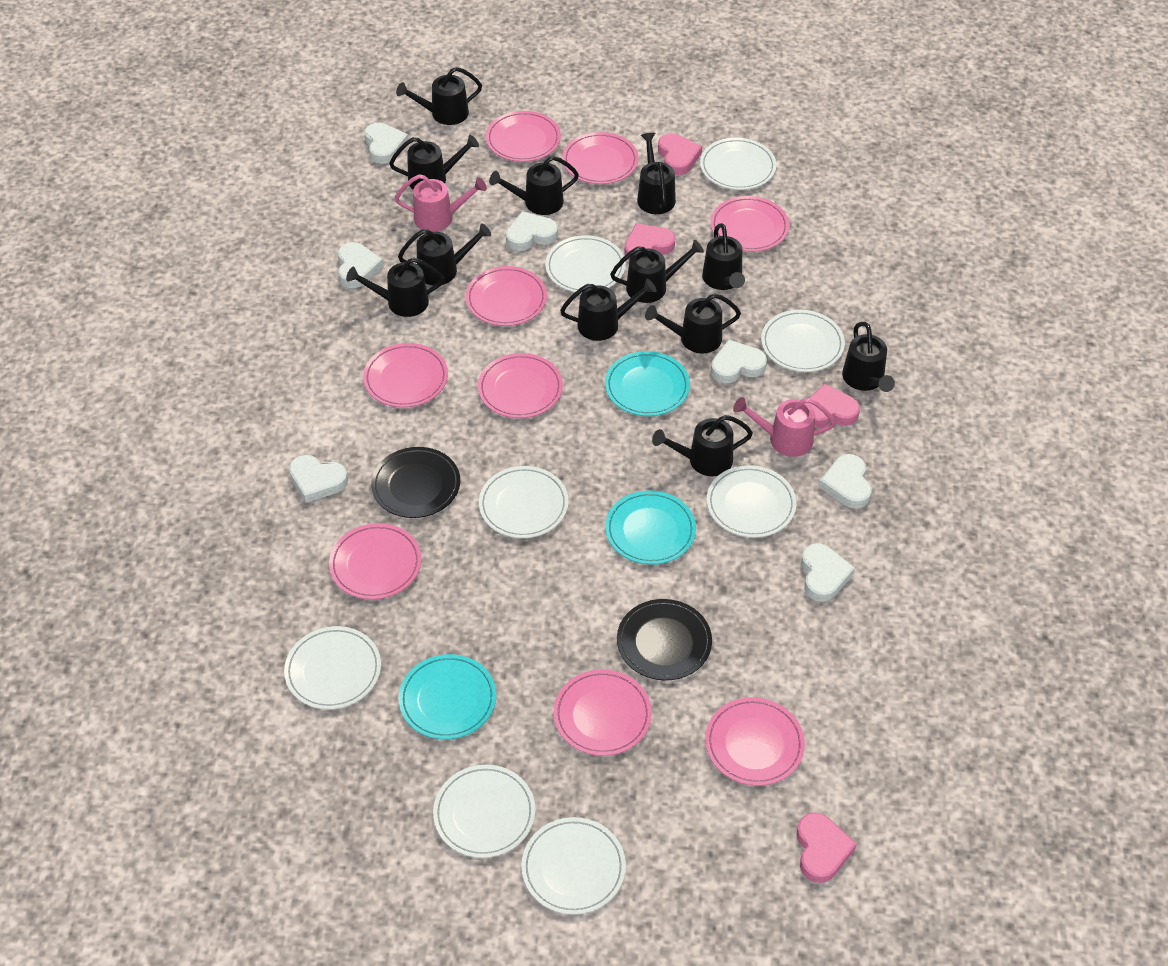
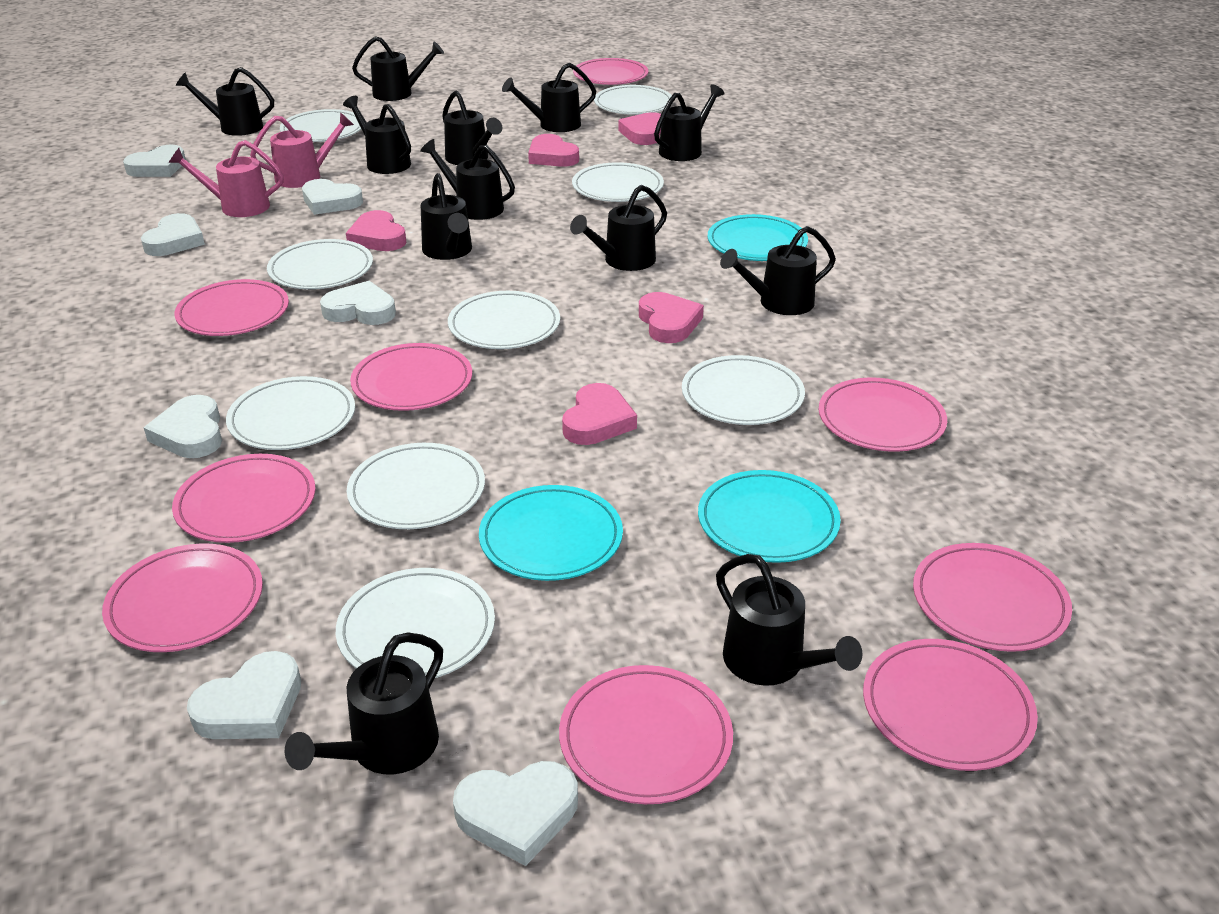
black plate: [371,447,460,518] [617,599,712,680] = 2 -> none = 0
pink heart: [624,223,675,260] [658,133,702,175] [797,812,857,883] [809,384,860,428] = 4 -> [346,210,406,251] [528,134,579,167] [562,383,637,445] [618,112,661,145] [639,292,704,343] = 5
white plate: [284,626,381,710] [433,765,535,858] [479,466,569,538] [521,817,626,915] [545,235,626,292] [700,138,776,190] [706,465,796,538] [761,310,845,372] = 8 -> [226,376,355,450] [267,239,373,289] [280,109,361,142] [336,568,495,678] [347,443,485,529] [448,291,560,349] [572,162,664,202] [594,85,673,115] [682,355,805,425] = 9

